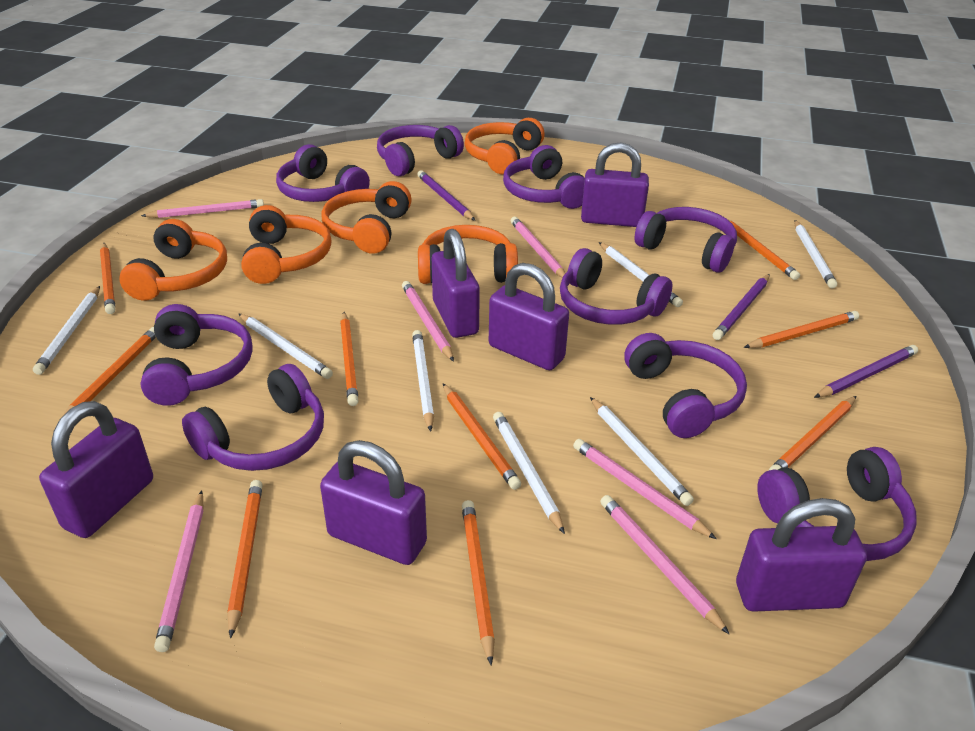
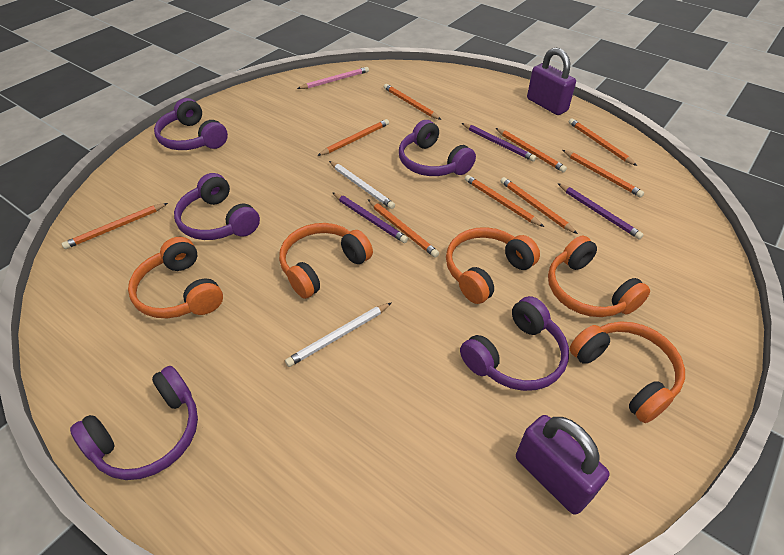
pink pencil: [141,199,264,218] [154,490,203,652] [402,281,454,362] [511,217,566,278] [573,439,716,539] [600,495,730,635] = 6 -> [297,67,369,89] = 1
purple headphones: [140,304,253,406] [182,364,324,471] [276,144,370,202] [377,125,464,176] [503,145,585,209] [560,248,672,325] [624,333,747,438] [634,207,737,273] [757,447,917,561] = 9 -> [70,366,198,480] [154,98,228,150] [174,173,260,240] [399,120,476,176] [460,296,569,391] = 5
purple padlock: [39,401,153,538] [320,440,427,565] [432,229,480,338] [489,263,569,370] [581,143,649,227] [736,498,867,612] = 6 -> [516,415,609,515] [527,48,576,115] = 2
white pencil: [33,286,100,375] [238,313,333,379] [412,330,434,432] [493,412,565,534] [590,397,694,506] [599,242,683,307] [794,220,837,288] = 7 -> [285,303,391,367] [329,161,395,209] = 2

